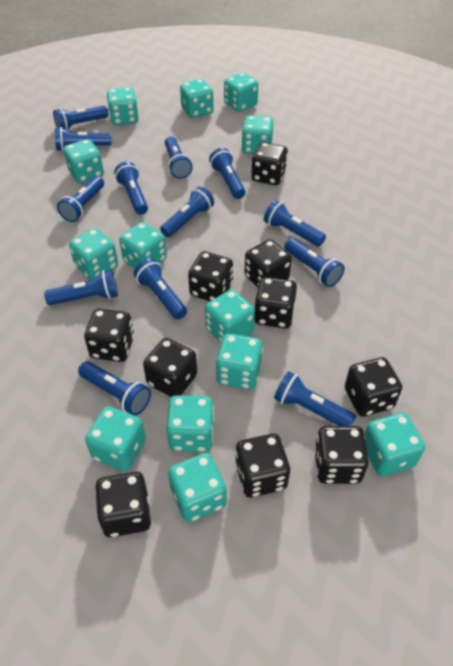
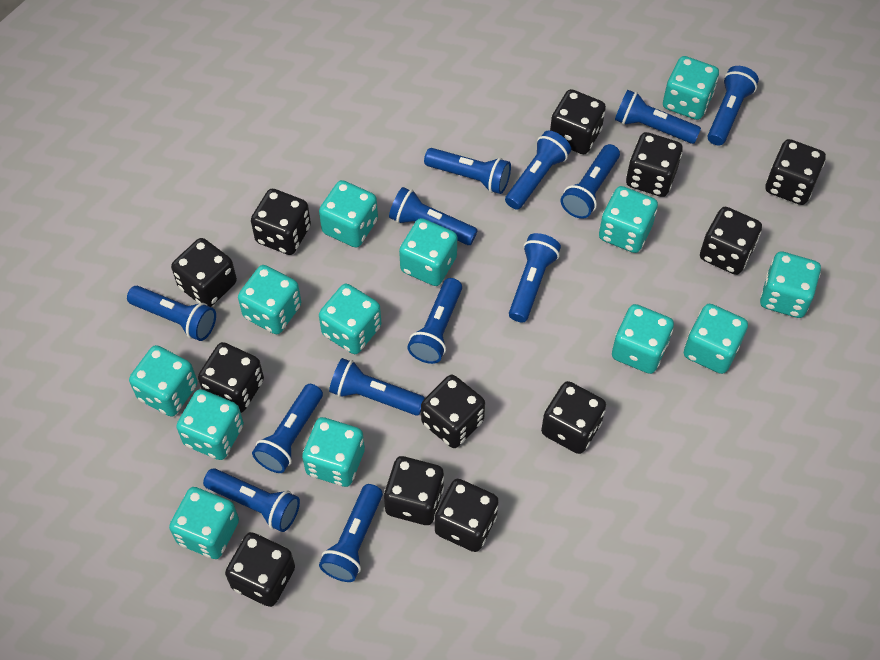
black dice: [84,309,134,362] [95,472,151,537] [143,338,197,397] [188,251,233,301] [235,434,290,498] [245,239,292,287] [251,142,288,185] [255,277,297,328] [314,426,369,484] [345,357,402,416] = 10 -> [171,238,237,307] [198,342,264,413] [225,532,295,607] [251,189,311,255] [384,456,444,525] [421,375,485,448] [435,479,499,552] [541,381,606,454] [550,89,606,154] [626,132,683,197] [700,207,762,275] [765,139,826,205] = 12

